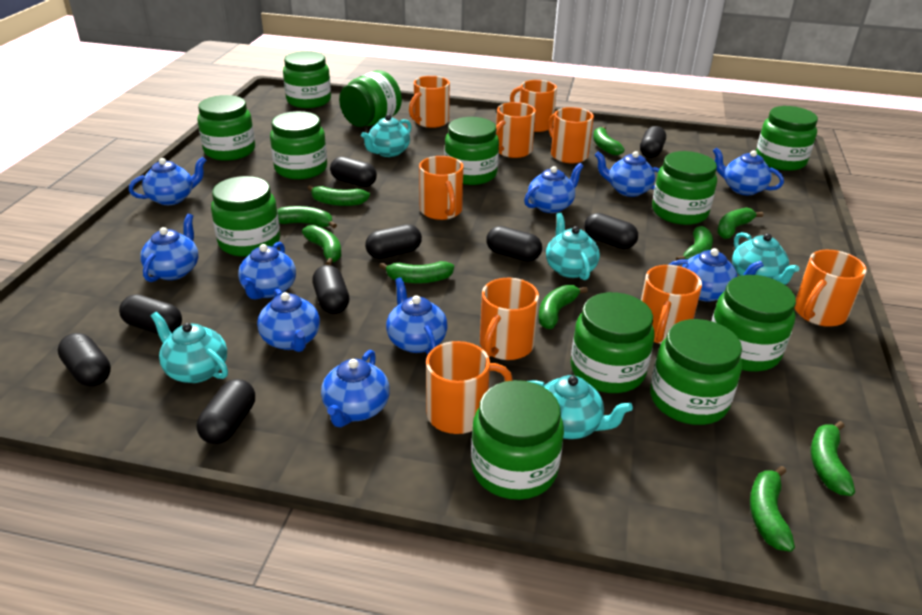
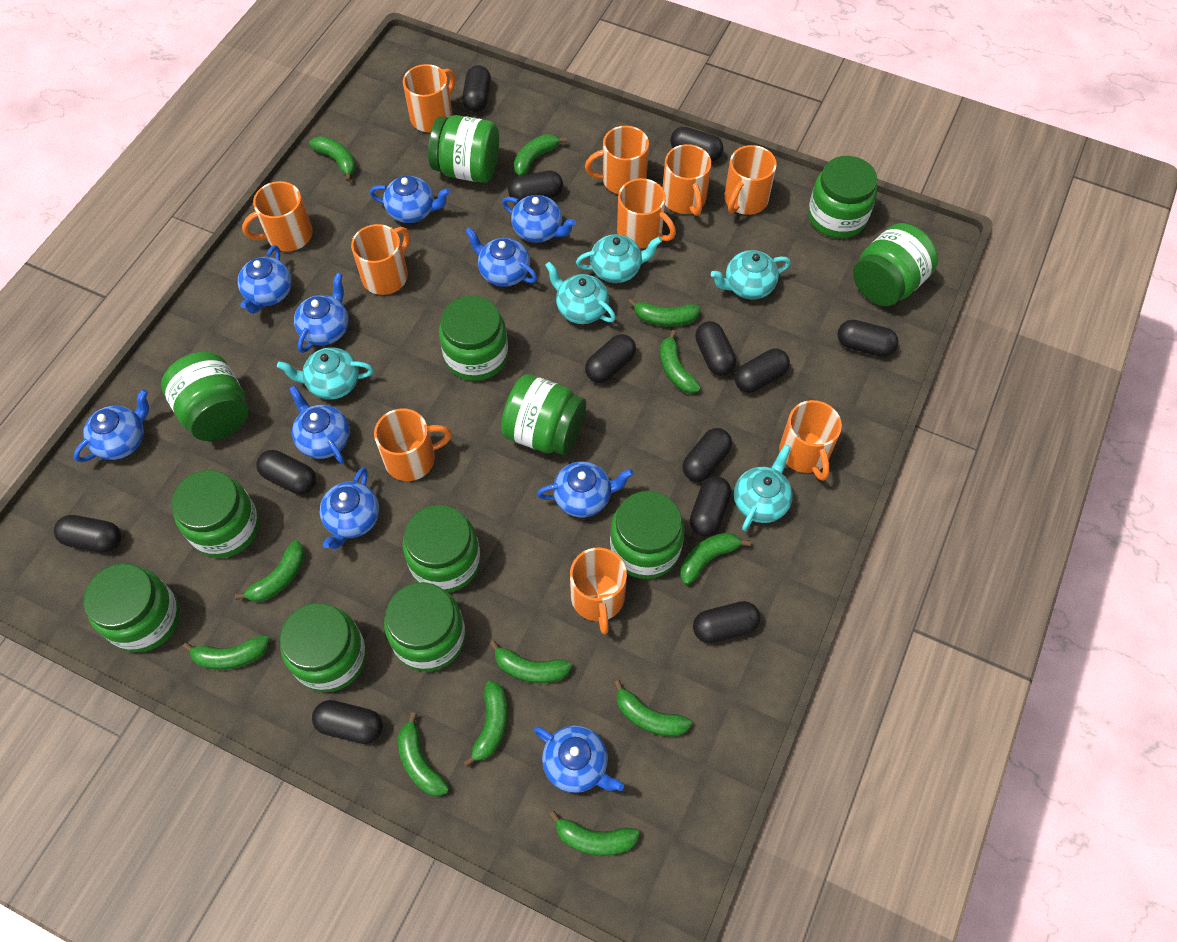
black capsule: [58,333,111,386] [119,294,182,334] [197,379,255,444] [312,265,349,314] [330,157,377,187] [365,224,422,259] [486,226,542,262] [584,213,638,249] [640,126,666,158] = 9 -> [54,515,121,553] [256,450,316,494] [312,700,383,744] [462,65,491,112] [508,170,563,201] [585,334,636,383] [670,127,723,162] [682,428,732,482] [690,476,731,537] [693,601,761,643] [695,321,736,376] [735,348,790,393] [837,320,899,357] = 13
green banana: [277,206,337,229] [302,225,341,265] [307,185,370,206] [379,261,454,283] [539,285,588,329] [593,126,625,155] [676,226,713,261] [717,207,763,239] [750,466,795,552] [811,421,855,496] = 10 -> [182,635,269,670] [235,540,305,602] [309,136,356,182] [398,712,449,796] [463,681,508,767] [489,640,572,683] [514,134,567,176] [549,811,640,856] [614,680,692,737] [628,298,701,326] [660,330,701,394] [680,532,751,585] = 12
orange mug: [409,76,450,128] [419,156,463,220] [426,341,513,434] [480,278,539,360] [496,102,536,158] [510,80,557,132] [548,107,594,163] [641,265,702,344] [795,250,867,327] = 9 -> [242,181,313,251] [351,224,410,295] [374,408,452,481] [403,64,455,132] [570,548,627,634] [585,126,649,194] [617,178,676,248] [663,144,711,216] [724,145,777,215] [779,400,842,481] = 10

